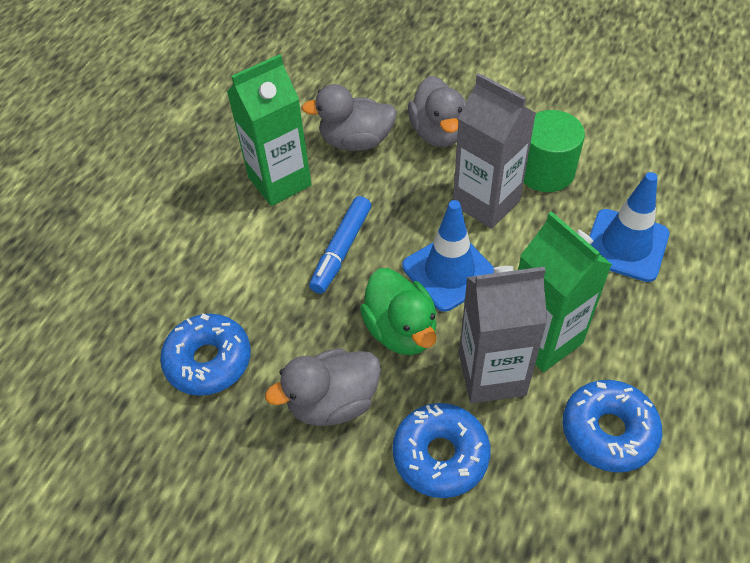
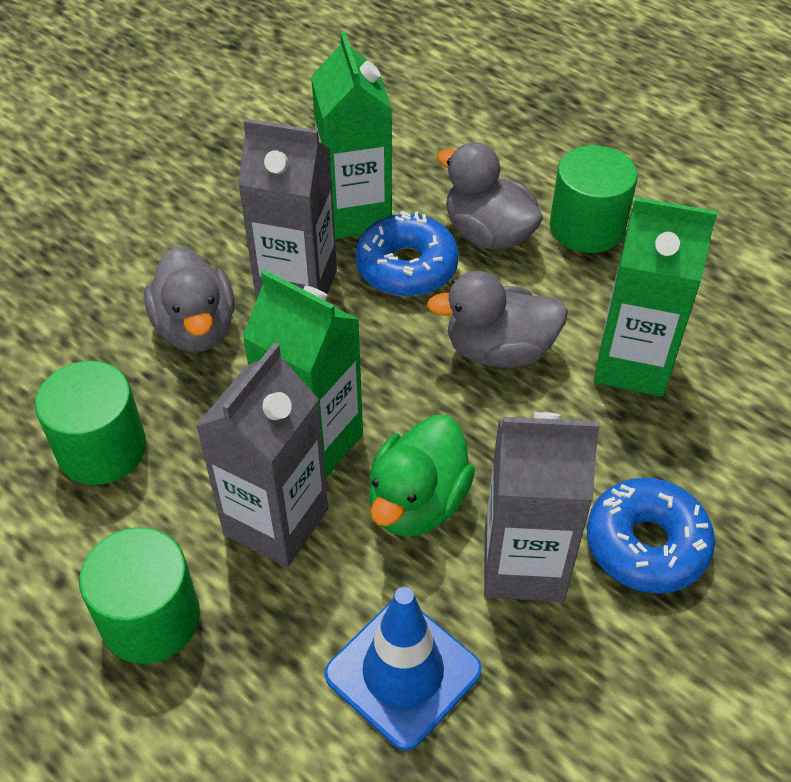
blue donut: [160,314,251,396] [392,403,490,498] [562,380,662,472] = 3 -> [356,211,459,297] [587,478,715,594] = 2
blue marker: [309,196,371,294] = 1 -> none = 0
blue traffic cone: [402,200,494,312] [589,172,669,282] = 2 -> [325,587,482,750] = 1
green carton: [227,54,312,206] [518,211,612,372] = 2 -> [242,270,363,479] [311,31,392,239] [594,197,718,397] = 3
green cylinder: [523,110,585,192] = 1 -> [35,361,146,485] [79,527,200,664] [550,146,638,253] = 3
grey carton: [453,73,536,229] [459,266,547,404] = 2 -> [196,343,328,567] [238,119,337,300] [484,412,600,602] = 3

